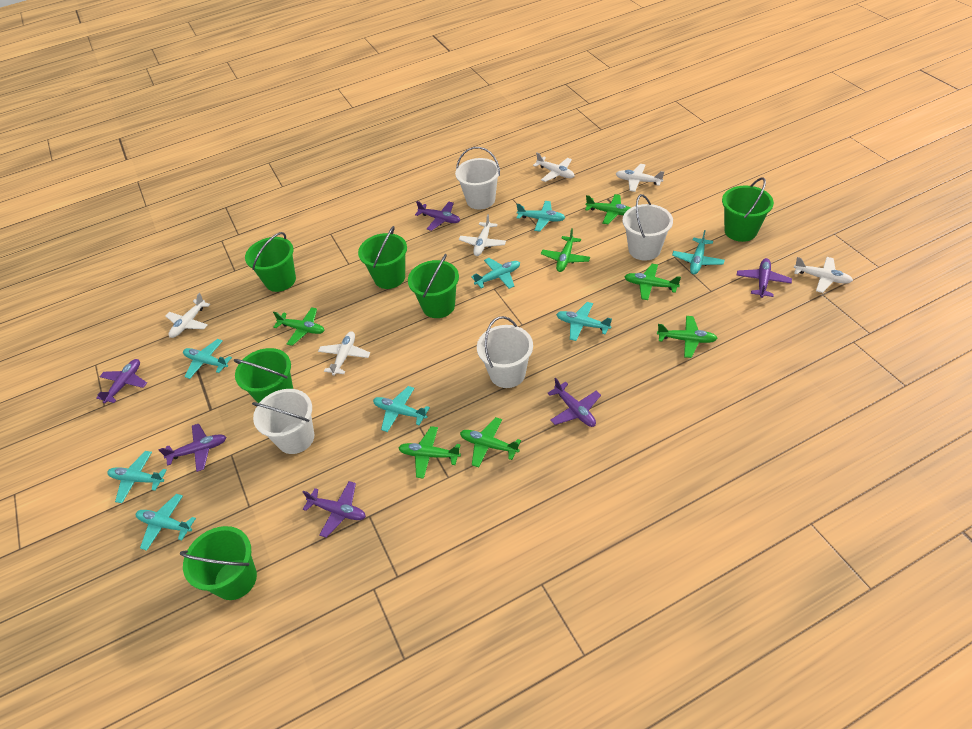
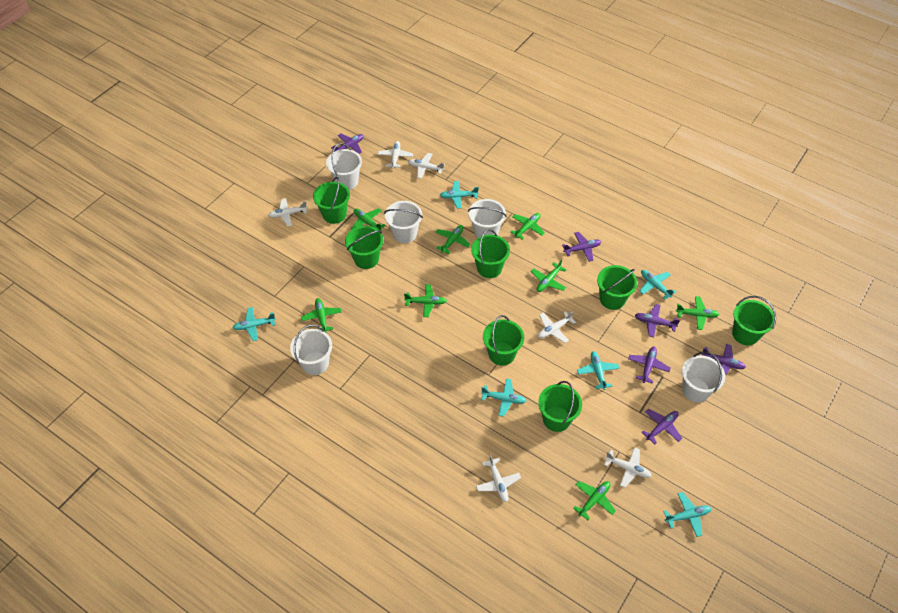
green bucket: [180,526,257,600] [234,348,293,403] [245,232,296,292] [358,226,407,289] [408,254,459,318] [722,177,774,242] = 6 -> [313,177,350,224] [345,226,383,269] [471,229,510,278] [483,315,524,366] [538,381,582,432] [597,265,637,310] [732,296,776,346] = 7
green plane: [273,307,324,346] [398,426,461,479] [460,417,521,467] [541,228,590,272] [585,194,631,224] [624,264,681,300] [657,316,718,358] = 7 -> [301,298,342,333] [351,208,385,231] [404,284,447,317] [435,225,471,254] [511,213,545,240] [531,260,566,292] [573,481,616,520] [676,296,719,330] = 8
turquoise plane: [107,451,167,503] [136,494,196,551] [183,339,232,379] [373,386,430,432] [471,258,520,289] [516,201,565,231] [556,302,612,341] [672,230,725,274] = 8 -> [232,307,276,341] [440,181,479,209] [481,378,526,417] [577,351,619,390] [639,270,676,300] [663,492,711,537] = 6
white bucket: [252,389,314,454] [455,147,500,210] [477,316,533,388] [622,194,673,261] = 4 -> [290,325,332,375] [326,143,362,190] [384,201,423,243] [468,199,506,238] [682,352,725,403] = 5

